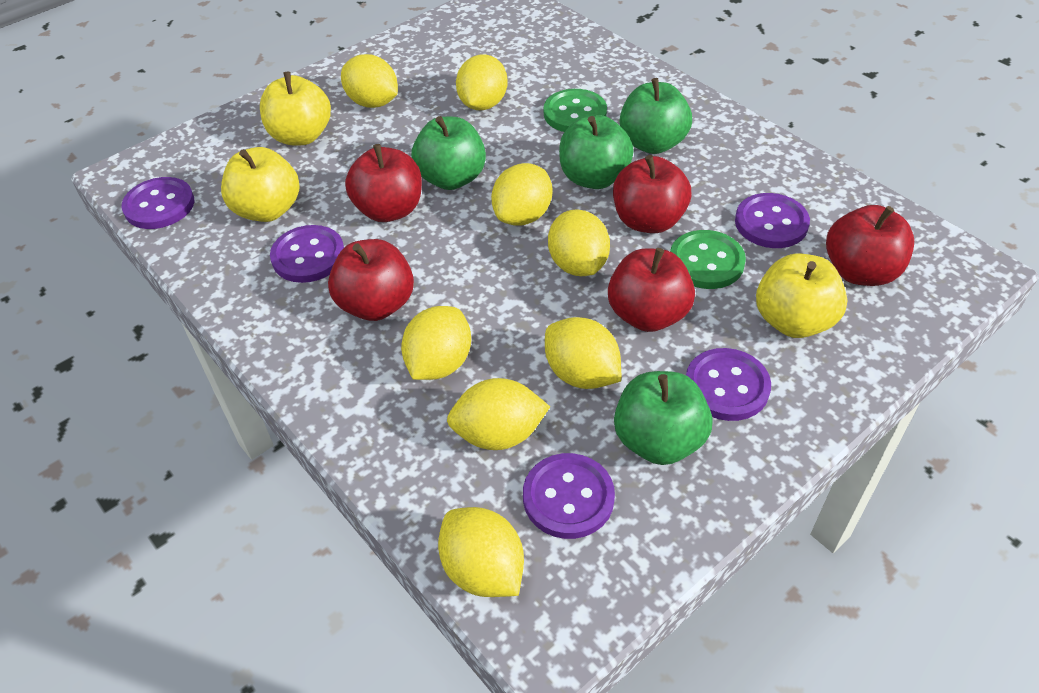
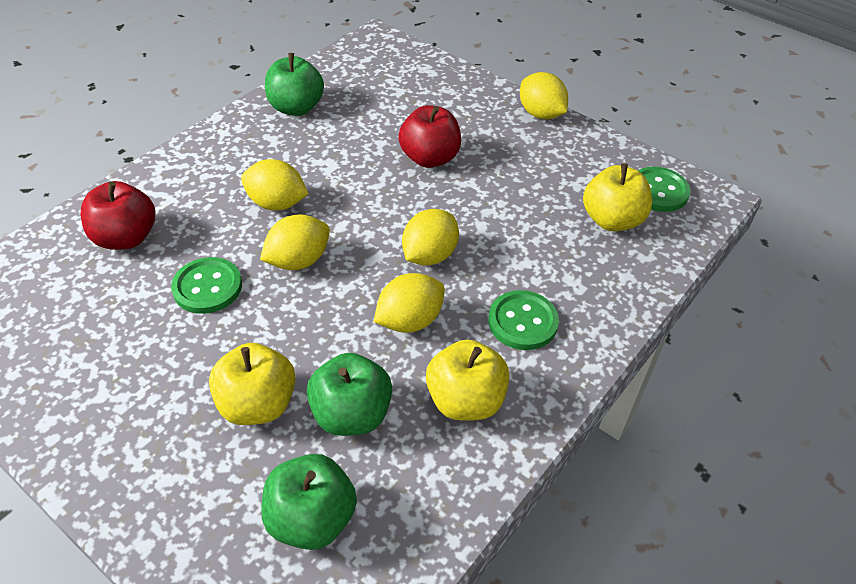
green apple: [411,116,486,190] [559,115,634,189] [614,371,712,465] [620,78,692,154] = 4 -> [261,454,357,550] [265,53,324,116] [307,353,392,436] = 3
green button: [544,89,607,132] [670,230,746,289] = 2 -> [171,257,242,314] [488,290,559,350] [638,167,691,212] = 3
purple button: [121,177,194,229] [270,225,344,283] [523,453,615,539] [686,348,771,421] [735,193,810,248] = 5 -> none = 0
red apple: [328,239,414,321] [345,144,422,222] [608,248,695,332] [613,155,691,233] [826,205,914,286] = 5 -> [80,181,155,250] [398,105,461,168] = 2
yellow lemon: [341,54,398,108] [401,306,471,380] [438,507,524,597] [447,378,550,450] [456,54,508,110] [491,163,552,225] [545,317,621,389] [548,209,610,276] = 8 -> [241,159,309,210] [260,215,330,270] [373,273,445,333] [402,209,459,266] [520,72,568,119] = 5

